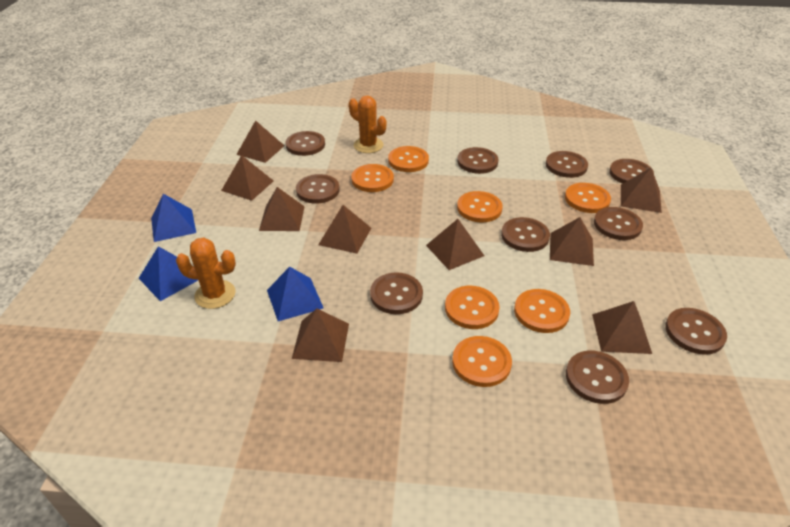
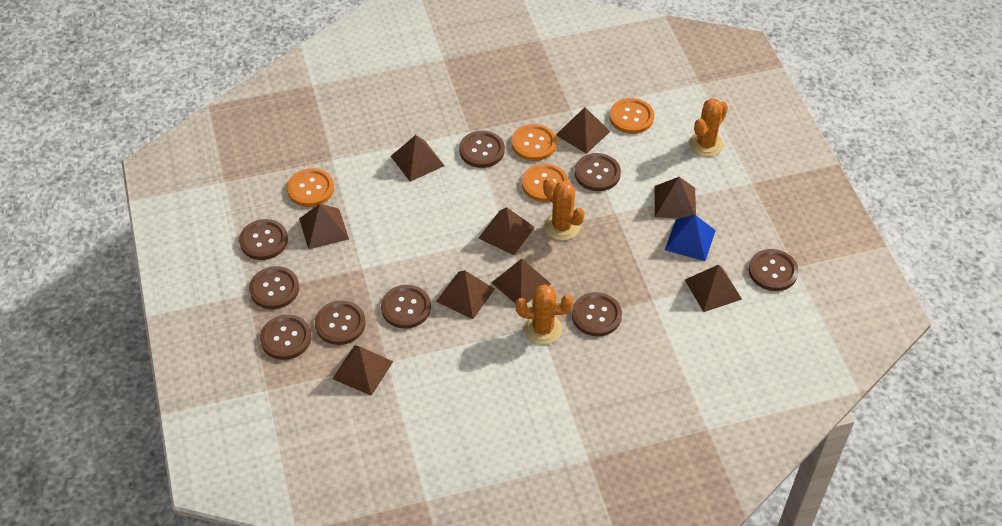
blue pyramid: [139,246,198,301] [151,194,196,242] [267,267,324,321] = 3 -> [665,215,716,261] = 1
brown button: [286,131,325,156] [296,174,340,204] [370,272,423,314] [457,147,499,174] [501,217,550,252] [546,151,588,178] [566,351,629,404] [594,207,643,240] [609,159,654,184] [665,308,727,355] = 10 -> [239,219,288,260] [249,266,299,309] [260,315,311,360] [315,300,366,345] [381,285,431,329] [459,131,505,168] [572,292,622,336] [574,153,621,191] [749,249,799,291] = 9
orange button: [351,164,394,192] [388,146,429,172] [445,286,500,329] [452,336,512,387] [457,191,503,223] [514,289,570,333] [565,183,611,213] = 7 -> [287,168,334,207] [512,124,557,161] [522,163,568,202] [609,98,654,134] = 4
orange cactus: [176,238,236,309] [349,96,386,153] = 2 -> [515,284,573,345] [543,178,585,240] [689,98,728,157] = 3

